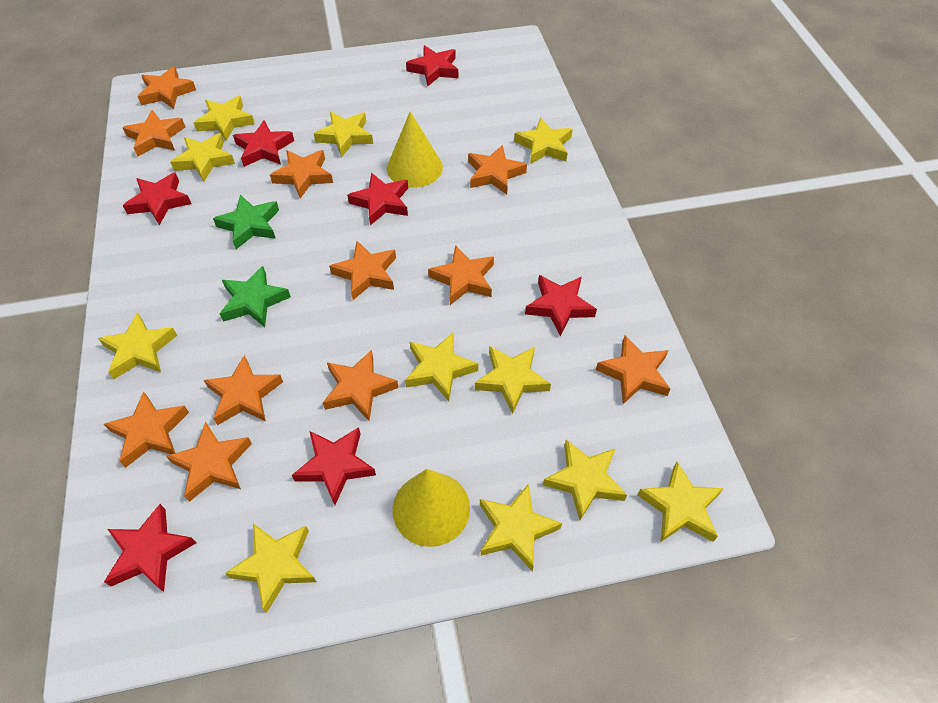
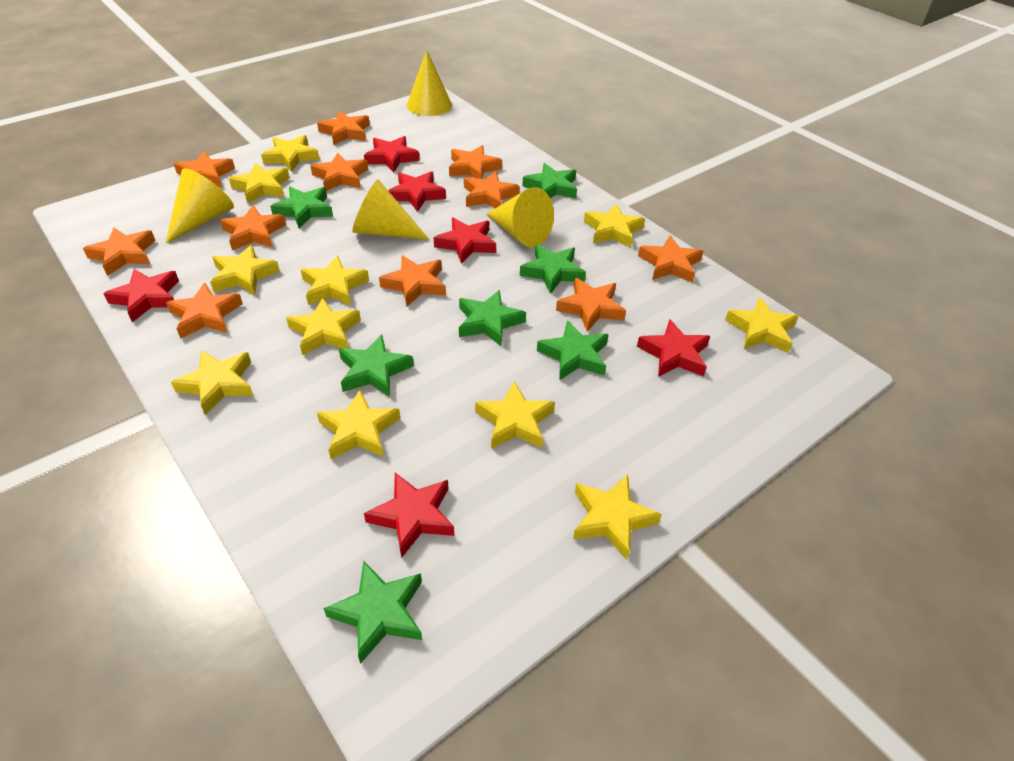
green star: [213,195,279,249] [220,266,291,327] = 2 -> [270,187,333,228] [323,560,422,664] [339,334,414,397] [459,290,526,346] [520,244,586,294] [522,163,577,198] [537,320,609,380] = 7
red star: [104,504,196,592] [123,173,192,225] [233,120,294,167] [292,427,376,505] [347,173,408,225] [406,45,458,86] [525,275,597,336] = 7 -> [103,269,179,322] [364,136,420,173] [364,473,454,558] [388,171,446,212] [434,218,496,264] [637,319,710,377] = 6
yellow cone: [387,111,443,187] [393,469,470,547] = 2 -> [166,168,234,243] [352,180,429,240] [407,50,452,116] [486,187,554,248] = 4

